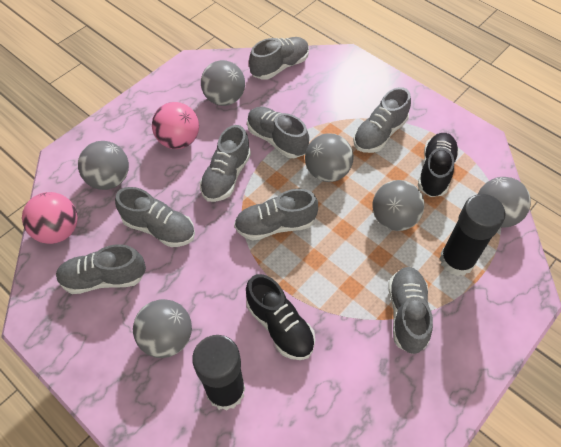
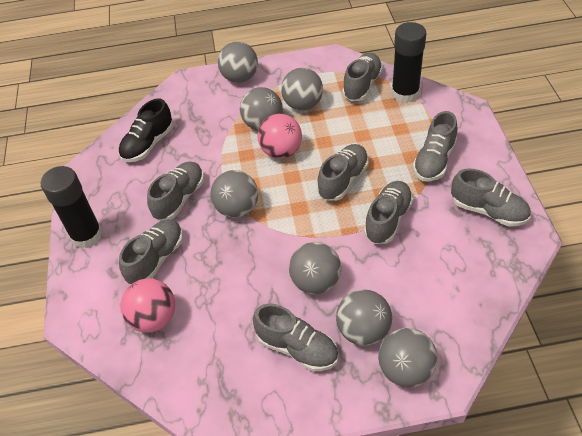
black shoe: [246,274,315,360] [418,133,459,197] = 2 -> [118,98,173,162] = 1
grey ball: [78,141,129,190] [133,299,192,358] [201,60,245,106] [305,133,354,182] [372,180,424,231] [478,177,531,228] = 6 -> [210,170,258,218] [218,42,258,83] [240,87,283,130] [281,68,323,111] [289,242,341,294] [336,289,392,346] [378,328,438,388] = 7

